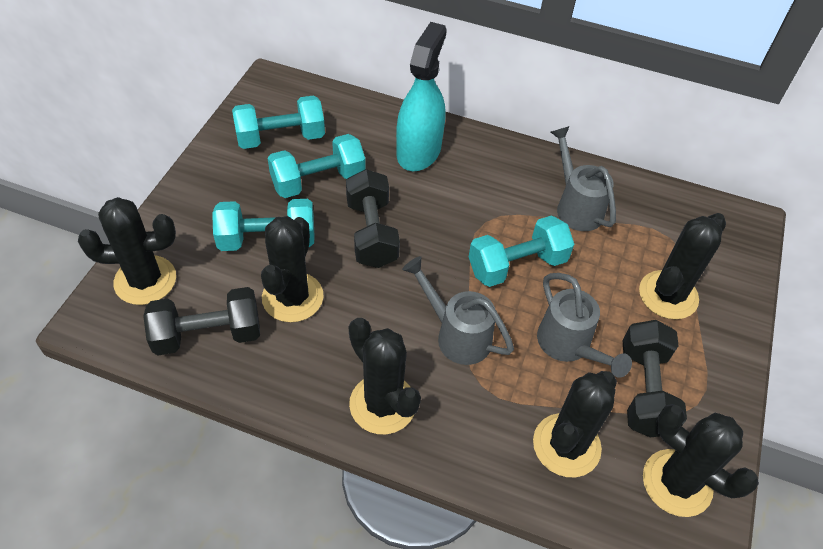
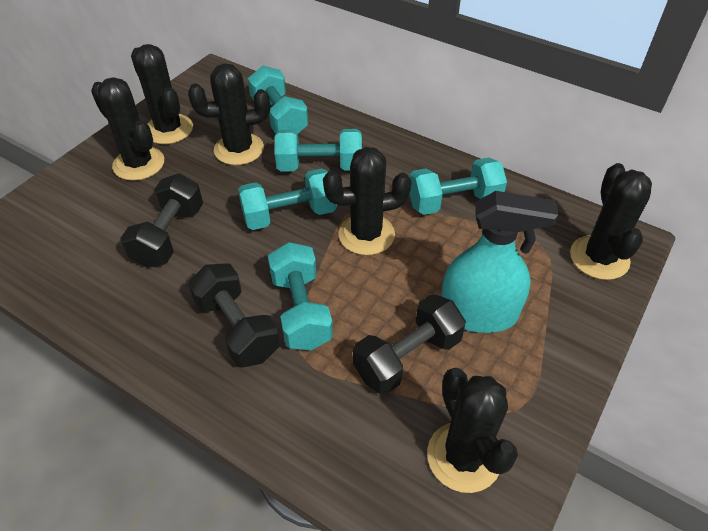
grey watering can: [402,256,514,365] [537,273,632,377] [551,126,616,231] = 3 -> none = 0
turquoise dumbbell: [212,199,315,251] [232,95,325,149] [268,134,366,198] [469,215,574,287] = 4 -> [238,168,337,230] [248,65,308,134] [268,242,333,350] [275,129,362,172] [409,158,507,215] = 5

